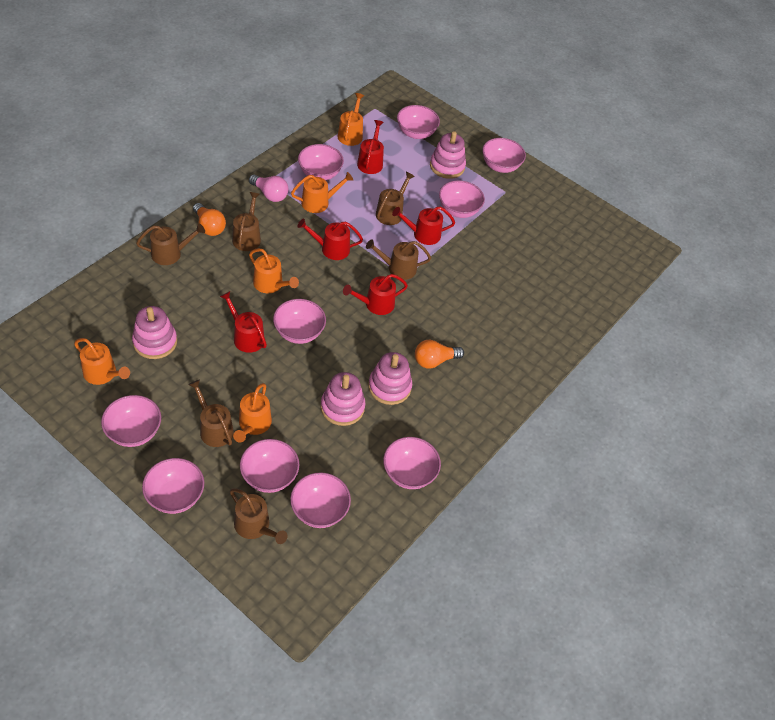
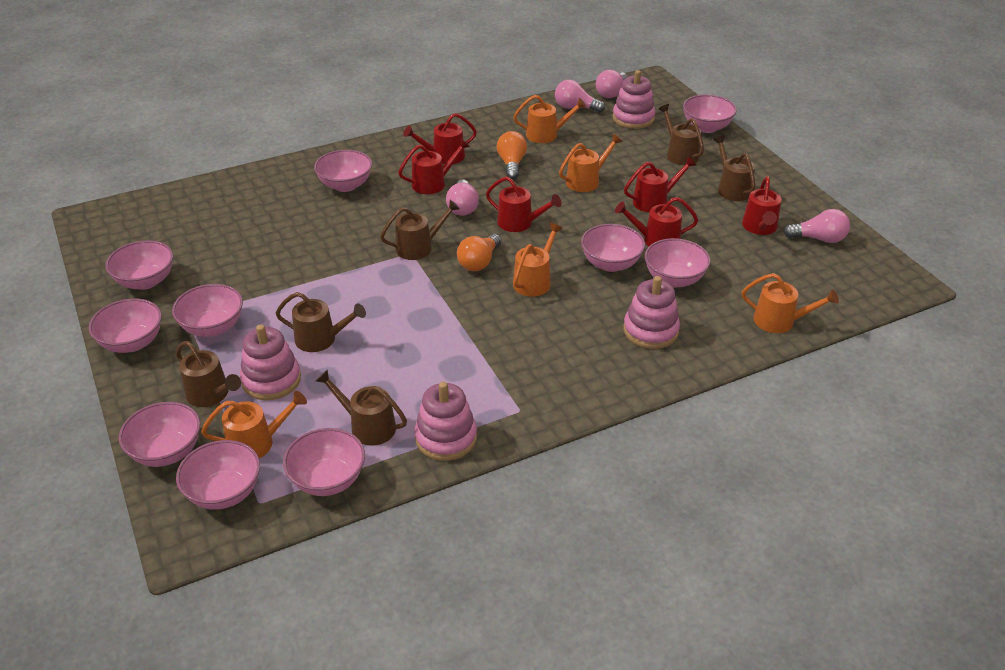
pink light bulb: [249,175,288,202] = 1 -> [446,179,479,216] [555,80,605,113] [596,70,627,98] [784,209,850,243] = 4
red watering can: [220,291,267,353] [297,219,363,260] [343,274,408,315] [357,120,384,174] [392,206,455,245] = 5 -> [398,138,470,194] [403,113,477,164] [486,177,562,232] [615,197,698,246] [624,157,697,212] [742,176,781,235] = 6

